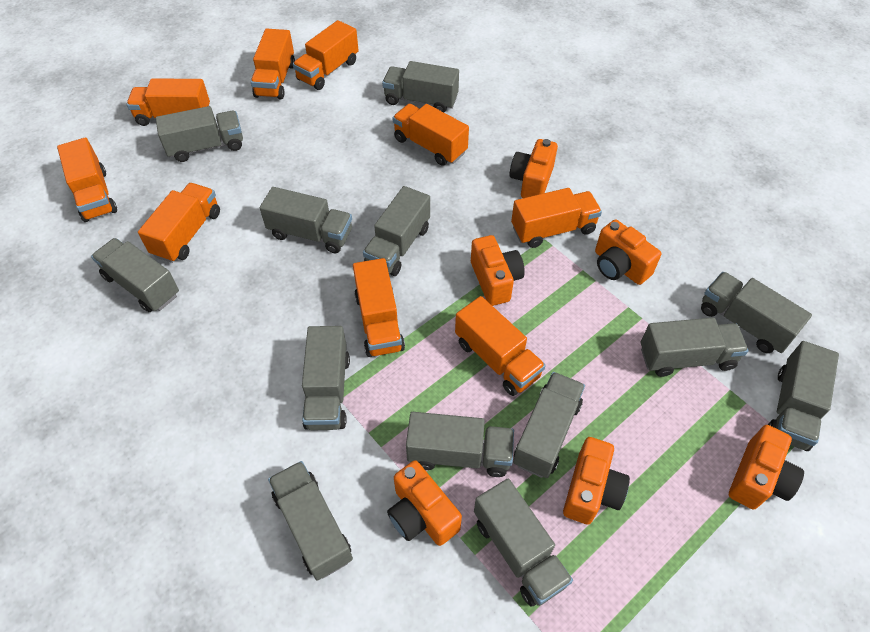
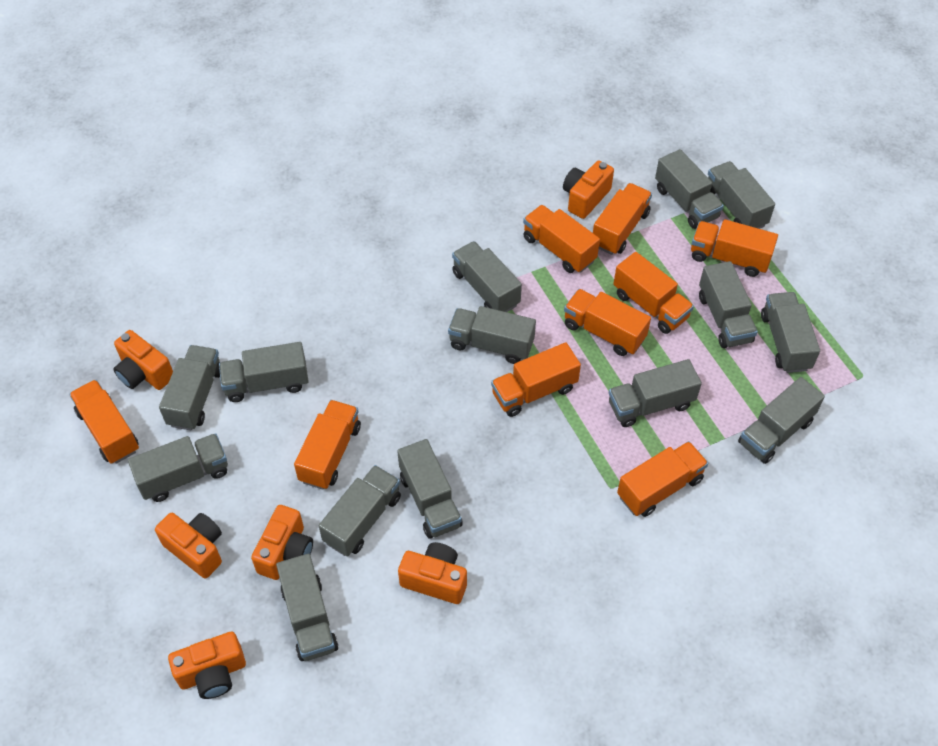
grey truck: [91,238,179,312] [156,106,243,162] [260,187,352,253] [268,461,353,581] [302,326,350,430] [363,186,430,276] [382,61,459,112] [406,412,514,477] [474,478,573,607] [513,372,585,478] [641,318,748,377] [701,272,812,353] [768,341,839,451] = 13 -> [128,433,228,502] [159,345,220,431] [219,342,309,402] [276,554,338,661] [319,465,401,556] [397,439,463,539] [448,306,536,364] [452,241,522,312] [609,359,702,427] [655,149,724,229] [699,261,758,348] [708,161,775,229] [738,377,825,464] [761,292,820,373] = 14

